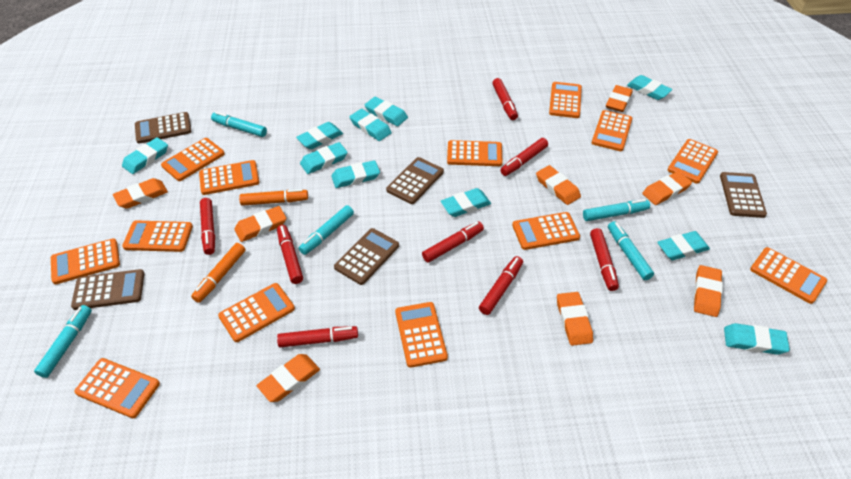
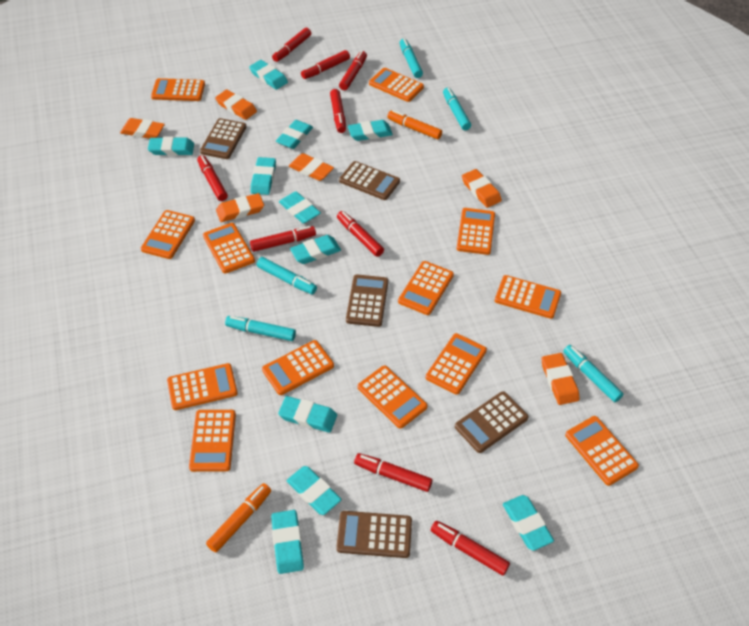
orange eraser: [113,178,168,209] [235,206,287,242] [257,354,320,402] [536,165,581,205] [557,292,593,346] [606,85,633,112] [642,171,692,205] [694,265,723,317] = 8 -> [120,118,165,139] [215,90,257,120] [216,193,264,222] [289,153,334,181] [462,169,502,208] [542,353,580,405] = 6
red marker: [200,198,215,255] [277,225,303,284] [277,326,358,347] [422,221,484,263] [479,256,523,315] [492,78,518,120] [500,138,548,176] [590,228,619,291] = 8 -> [197,155,228,201] [250,226,316,252] [272,28,311,62] [301,50,350,79] [330,89,346,133] [337,211,384,257] [339,51,367,90] [354,453,432,492] [431,521,510,576] = 9
turquoise eraser: [122,137,168,174] [296,122,343,149] [300,142,348,174] [331,160,380,188] [349,109,392,141] [365,97,408,126] [441,188,491,217] [627,75,672,100] [657,231,710,260] [724,323,790,355] = 10 -> [148,137,194,156] [249,60,288,90] [251,157,276,195] [271,510,304,574] [276,120,313,149] [278,396,337,433] [279,191,321,224] [286,466,342,515] [290,235,341,264] [348,120,393,141] [503,495,554,551] = 11

